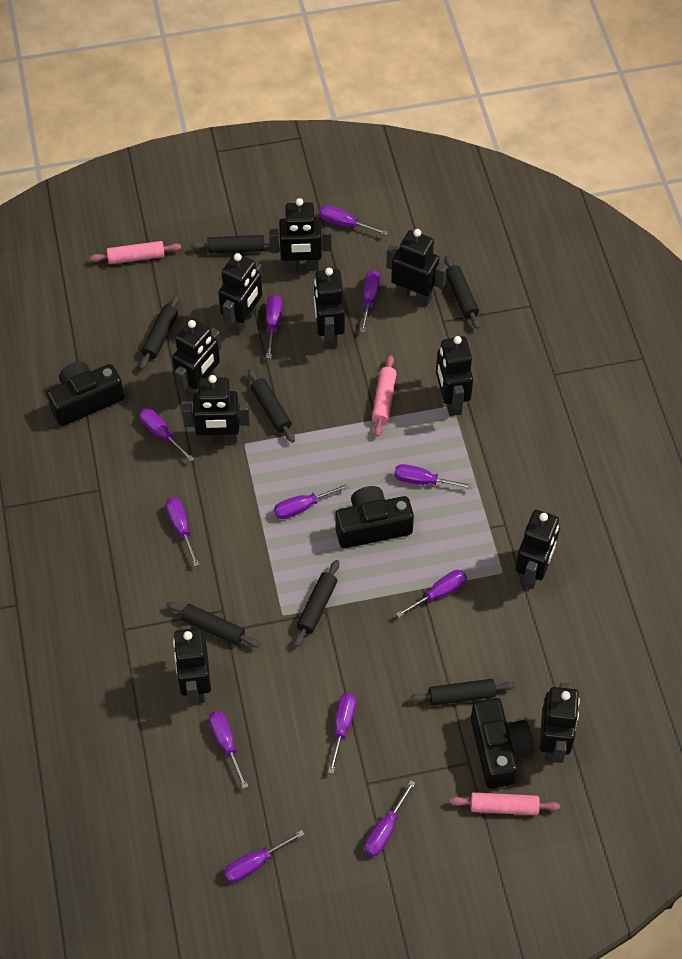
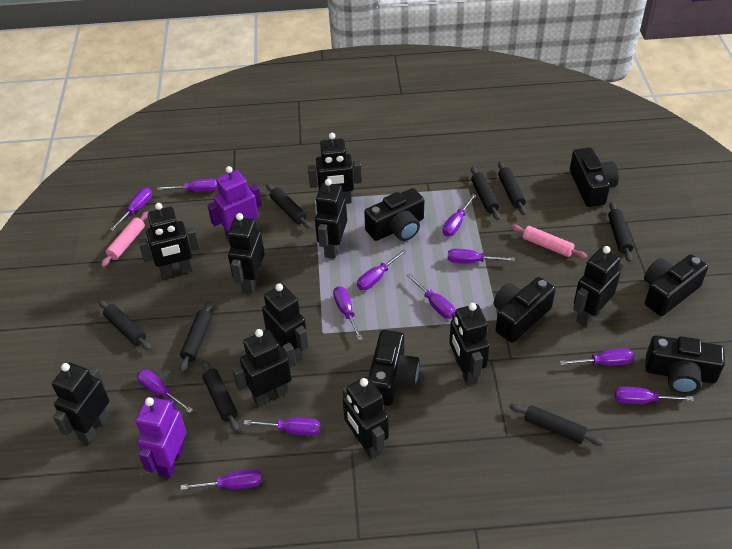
black camera: [47,362,124,426] [335,486,414,548] [471,698,533,789] = 3 -> [364,188,424,241] [369,330,419,406] [494,277,555,343] [570,147,619,207] [644,254,708,316] [646,335,725,394] = 6
black rolling pin: [139,295,180,369] [167,602,260,647] [190,235,280,253] [248,369,295,443] [295,560,339,647] [410,679,515,705] [444,256,480,329] = 7 -> [98,300,151,350] [179,301,212,372] [202,360,239,432] [266,184,311,229] [471,166,500,220] [498,161,526,215] [509,403,603,446] [608,202,633,262] = 8
pink rolling pin: [90,241,181,264] [372,355,397,437] [450,792,560,815] = 3 -> [101,211,148,267] [511,225,587,259] = 2
purple robot: none = 0 -> [135,397,187,478] [207,166,262,241] = 2

